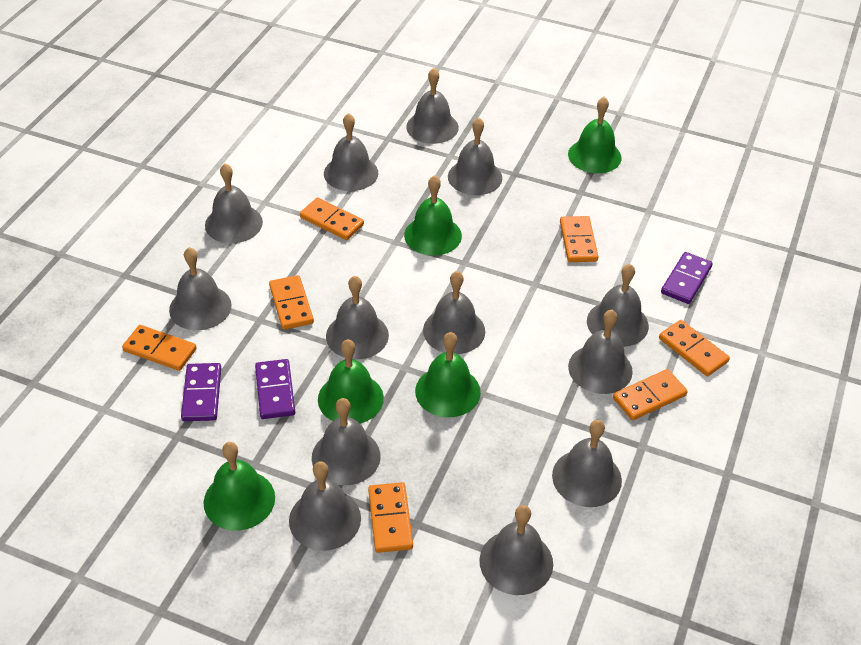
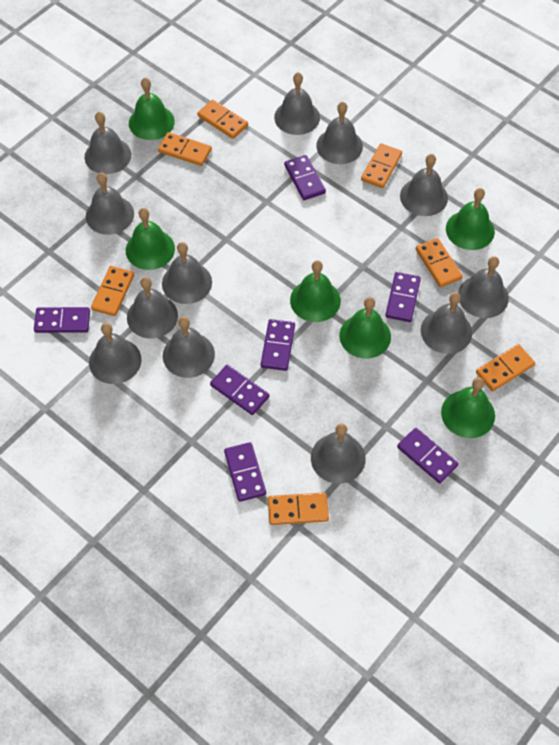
green bell: [203,442,275,531] [318,339,384,424] [404,175,462,256] [415,332,481,417] [568,97,622,173] = 5 -> [126,208,175,270] [129,78,175,140] [290,260,341,322] [339,297,391,358] [441,377,495,438] [446,188,495,250] = 6
grey bell: [169,247,232,330] [205,163,263,243] [289,462,361,551] [312,398,380,485] [324,113,378,191] [326,276,389,360] [406,68,459,144] [423,271,485,354] [448,117,502,195] [479,505,553,595] [552,420,622,507] [568,310,633,394] [587,264,649,347] = 13 -> [84,112,131,174] [86,172,134,235] [89,323,142,384] [127,277,178,338] [162,242,212,304] [163,316,215,378] [274,72,320,135] [311,423,366,484] [316,102,363,164] [400,154,448,216] [421,292,472,354] [458,256,509,318] = 12
purple domino: [181,363,221,421] [255,359,295,419] [661,252,713,304] = 3 -> [34,307,90,333] [210,365,269,415] [224,442,266,502] [261,319,295,371] [284,155,326,200] [385,272,421,322] [397,428,459,483] = 7

